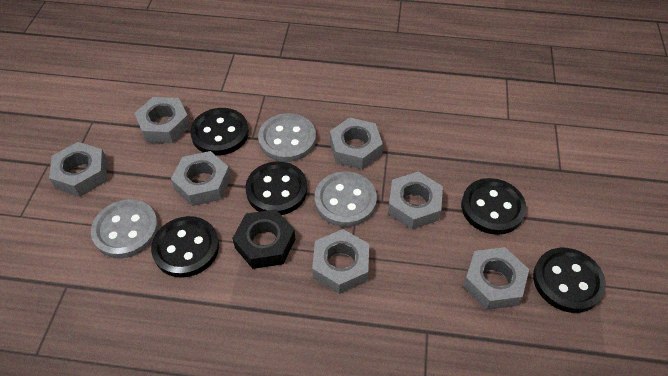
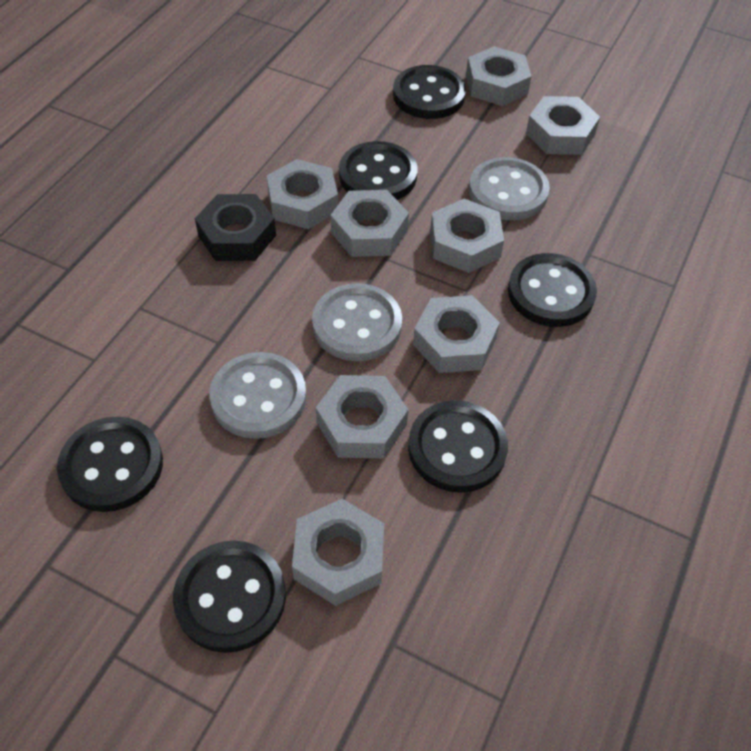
black button: [151,216,219,278] [190,108,249,156] [245,161,307,215] [461,178,526,235] [533,248,606,313] = 5 -> [57,416,163,512] [173,540,286,653] [339,141,418,200] [393,65,466,119] [408,400,508,493] [508,253,597,327] = 6
grey nut: [49,142,107,197] [134,97,191,143] [171,151,231,206] [312,229,369,294] [330,117,383,169] [388,171,443,229] [463,247,529,310] = 7 -> [267,159,338,229] [292,499,384,606] [316,375,408,459] [330,190,409,257] [413,295,500,373] [430,199,504,273] [466,46,532,106] [526,96,600,155] = 8

